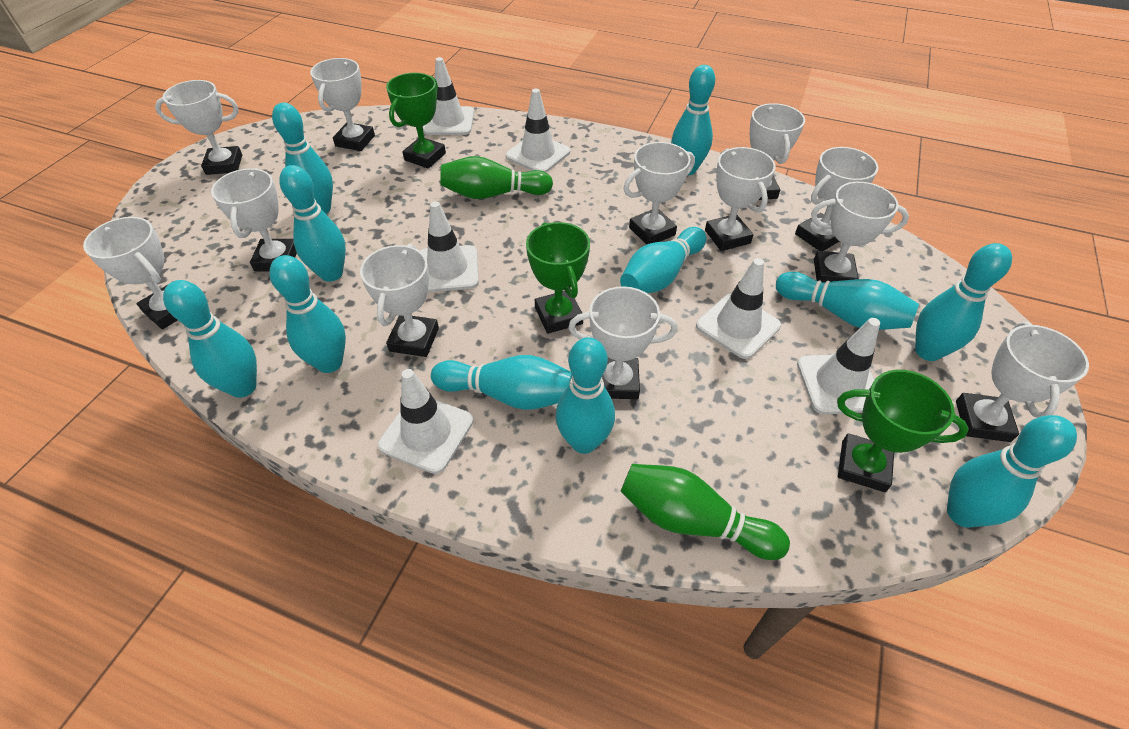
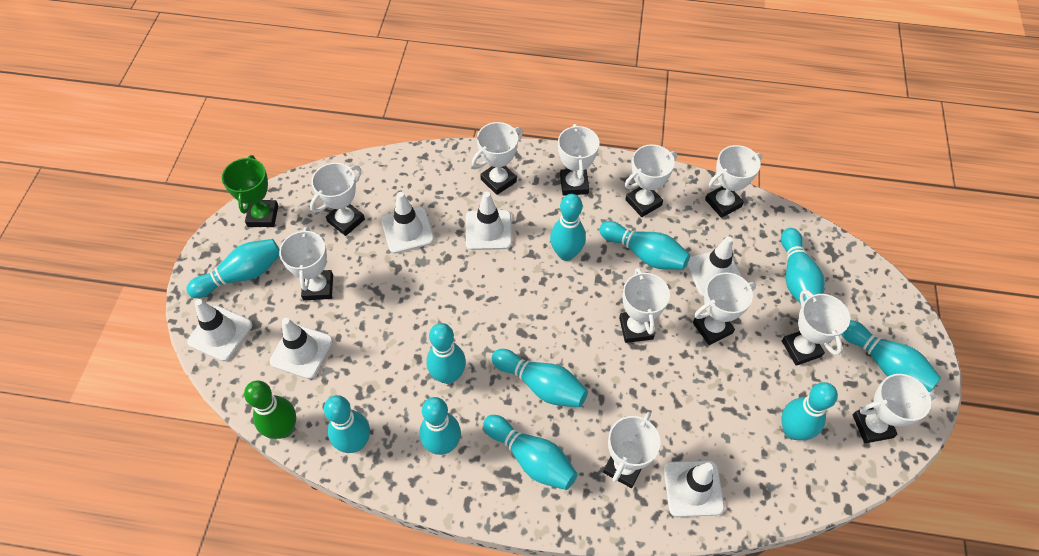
green bowling pin: [441,156,553,199] [620,464,790,560] = 2 -> [244,380,296,439] = 1
green trophy: [386,73,446,168] [526,222,590,334] [837,370,969,492] = 3 -> [222,155,278,227] = 1
white trophy: [83,217,177,329] [155,80,242,175] [211,168,297,271] [310,58,375,151] [360,244,439,357] [568,286,677,399] [623,142,695,245] [705,147,775,251] [750,103,805,200] [795,147,879,251] [811,182,909,283] [956,322,1089,442] = 12 -> [279,227,333,301] [310,163,365,236] [472,122,523,195] [558,124,599,196] [603,412,661,488] [619,268,670,343] [625,145,677,217] [693,272,756,345] [705,145,762,218] [782,290,850,366] [853,374,936,443] = 11

